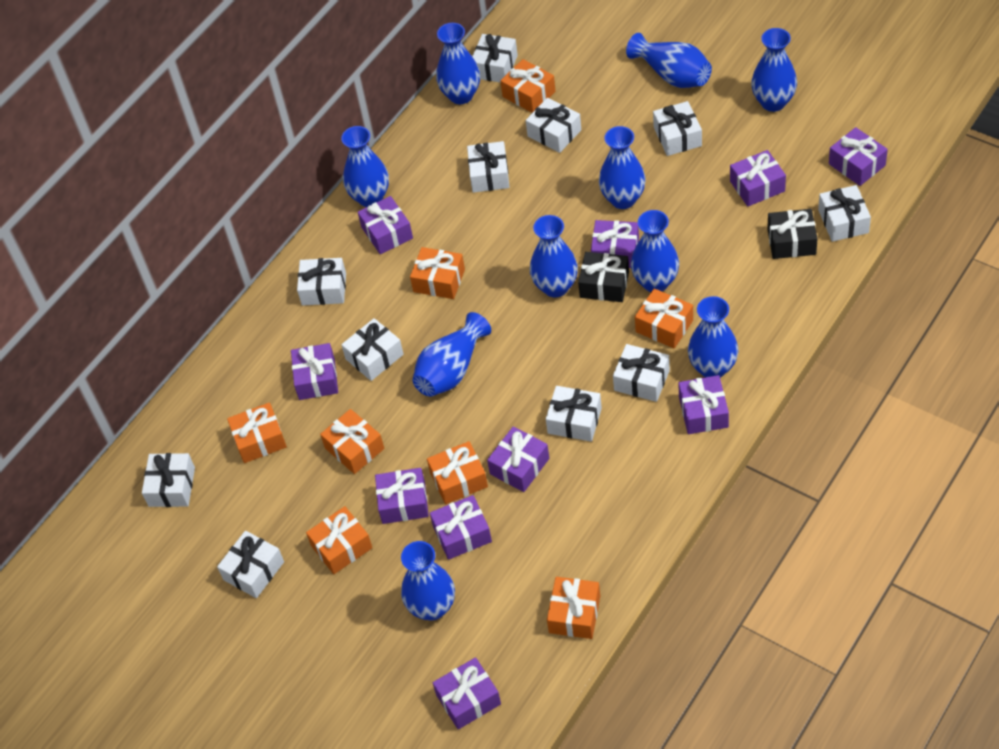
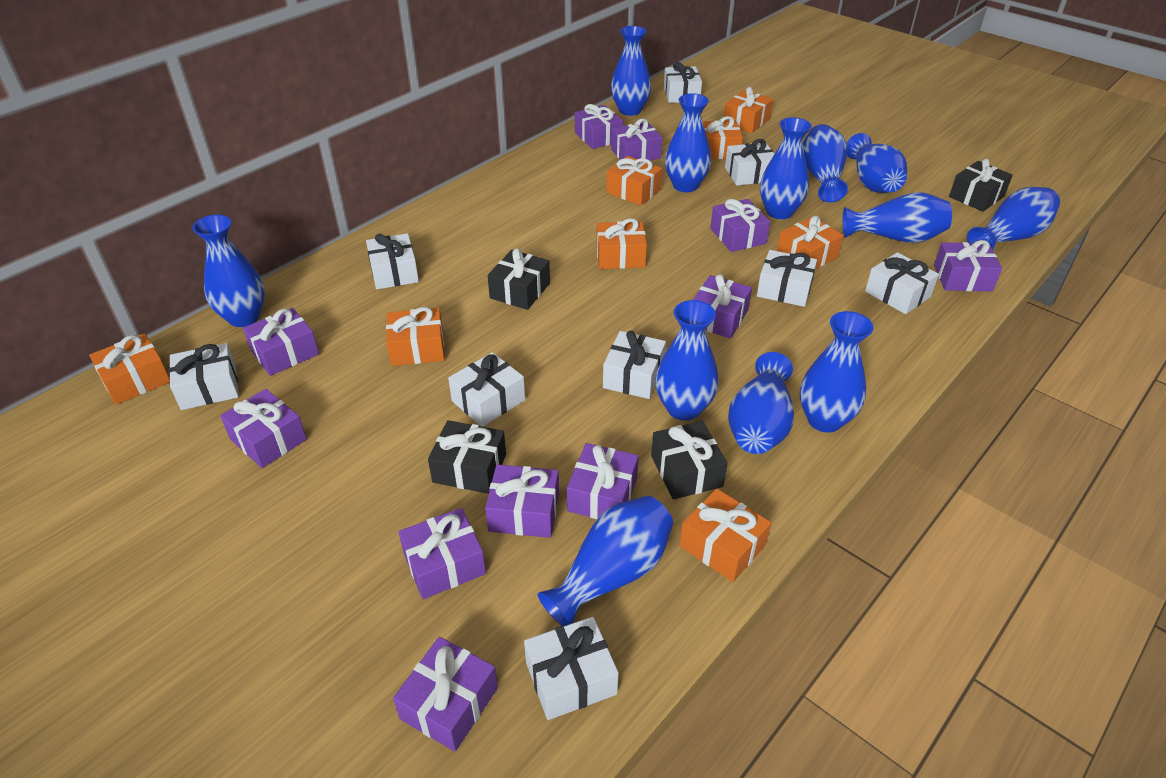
black gift: [578,252,629,302] [767,209,818,259] = 2 -> [428,420,506,494] [488,248,550,310] [651,421,728,500] [949,159,1013,212] = 4
blue vase: [341,126,389,207] [401,541,455,621] [412,312,491,397] [436,23,480,104] [530,215,578,297] [599,126,646,209] [626,33,712,88] [631,210,679,292] [688,296,738,378] [751,28,797,112] = 10 -> [192,215,265,327] [538,496,673,627] [611,26,651,116] [655,300,719,421] [665,93,711,192] [728,352,794,454] [760,117,812,219] [800,311,874,433] [803,124,848,202] [843,192,952,243] [847,133,907,193] [967,187,1060,250] = 12
purple gift: [291,343,338,400] [358,196,413,254] [375,468,429,524] [430,495,492,560] [433,657,501,729] [487,426,549,492] [591,220,639,268] [678,375,729,434] [730,150,786,206] [829,127,888,186] = 10 -> [220,389,307,468] [243,308,319,376] [393,637,498,751] [399,508,486,599] [485,464,559,538] [567,443,639,519] [575,104,623,149] [611,119,662,161] [693,274,752,339] [710,199,770,252] [934,240,1002,291] = 11
white gift: [142,453,195,507] [217,531,284,598] [297,258,346,305] [341,318,404,381] [467,141,510,193] [472,34,518,83] [526,98,581,153] [546,386,602,442] [613,344,670,402] [653,101,702,156] [818,185,871,242] = 11 -> [169,343,239,410] [366,233,419,289] [448,352,525,427] [524,617,619,720] [603,331,666,399] [664,62,702,103] [725,139,774,186] [757,250,817,307] [865,252,939,314] = 9

